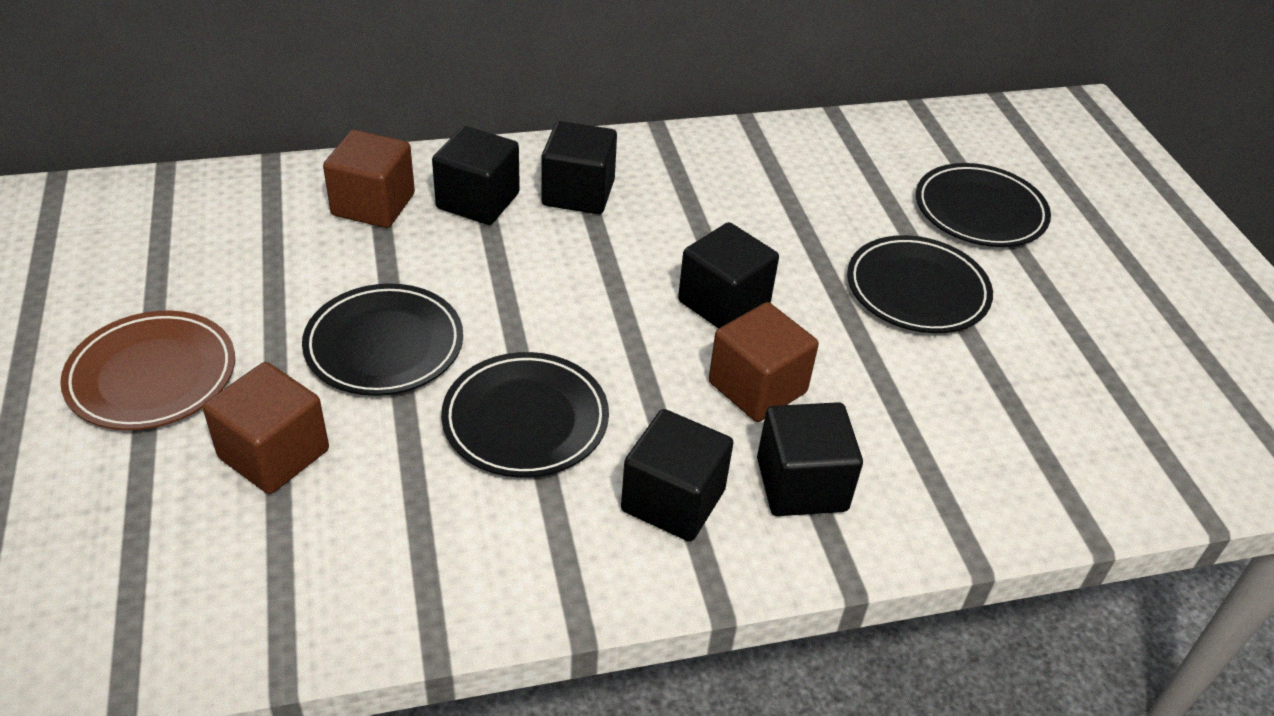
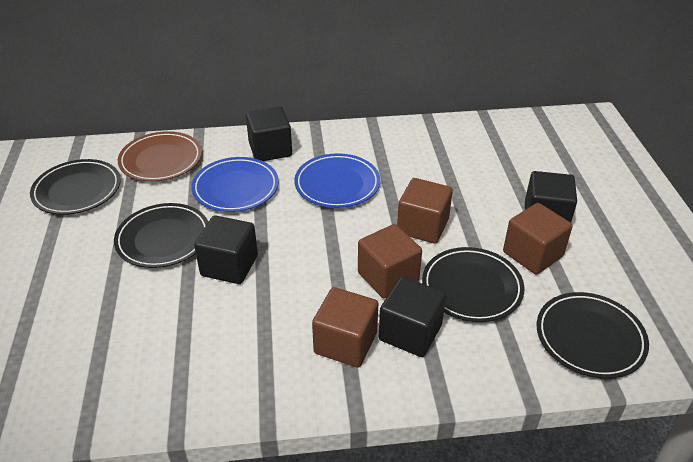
black cube: [432,126,520,225] [542,121,617,214] [621,409,734,541] [678,222,779,329] [757,402,863,516] = 5 -> [194,215,258,284] [246,106,292,161] [379,277,446,357] [525,171,577,222] = 4
blue plate: none = 0 -> [191,157,279,212] [294,153,380,208] = 2
brown cube: [203,362,329,494] [323,130,415,228] [709,302,819,422] = 3 -> [312,287,378,368] [358,224,422,298] [397,178,453,244] [503,203,573,275] = 4

